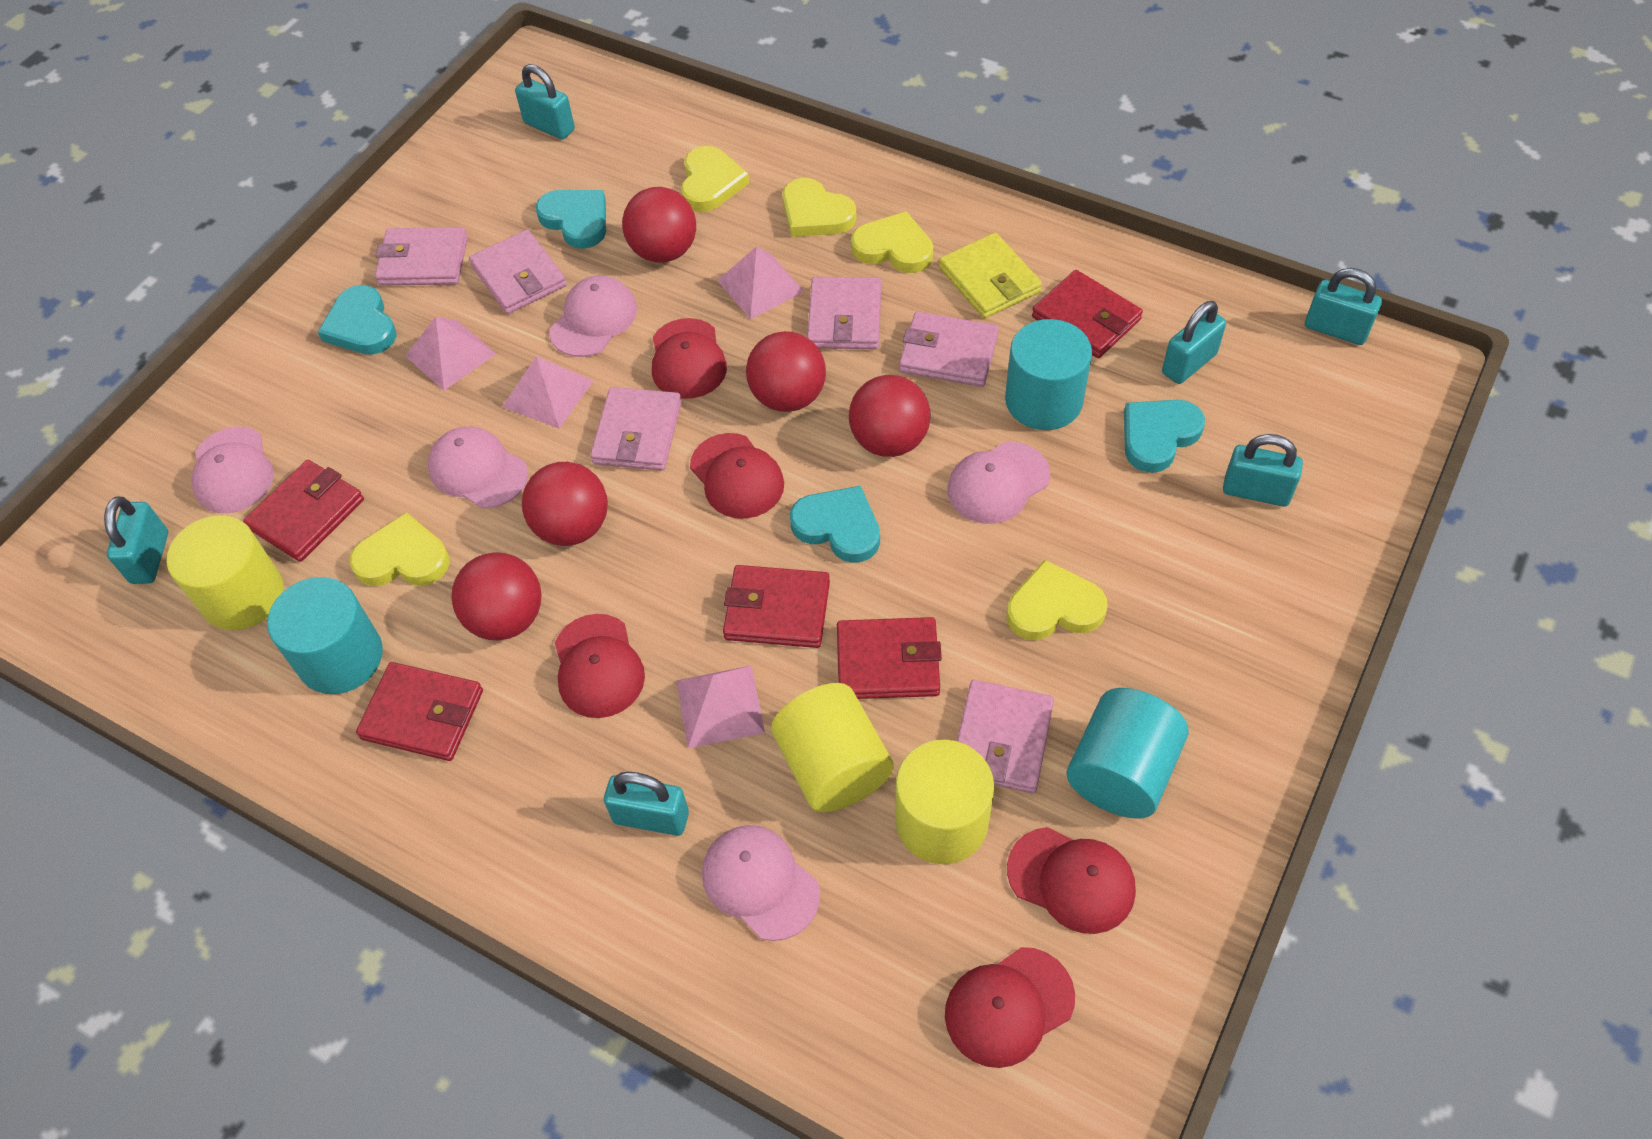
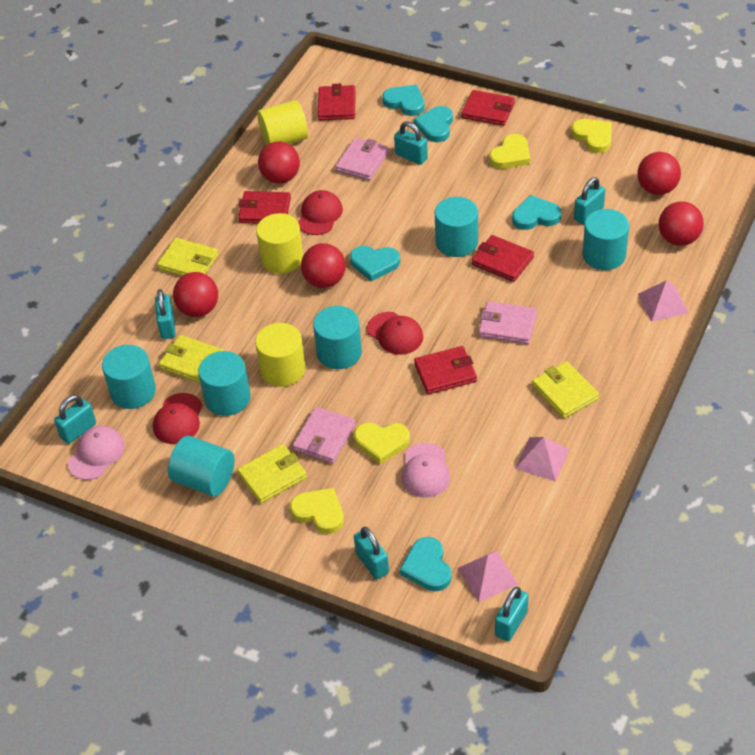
pink cap: [192,426,274,513] [428,427,528,509] [549,275,637,357] [702,825,820,941] [947,442,1050,524] = 5 -> [68,426,125,480] [401,443,450,498] = 2
pink pyramid: [405,317,496,390] [502,356,594,428] [676,665,765,748] [717,246,805,319] = 4 -> [457,551,518,602] [515,437,570,482] [638,280,689,322] = 3
pink wallet: [375,227,468,286] [469,230,567,314] [590,387,682,471] [807,277,881,349] [899,312,999,387] [957,680,1054,793] = 6 -> [293,407,356,463] [336,138,389,181] [479,301,537,344] = 3
red cap: [555,614,645,718] [652,318,727,399] [690,433,784,519] [945,947,1075,1068] [1007,827,1136,934] = 5 -> [153,393,202,444] [298,190,343,235] [367,312,423,355] = 3
turquoise cylinder: [267,577,383,694] [1005,319,1092,430] [1067,688,1189,819] = 3 -> [102,345,156,409] [168,436,235,496] [198,351,251,416] [313,306,362,369] [435,197,478,257] [583,209,629,270] = 6
turquoise heart: [318,285,397,355] [536,190,606,249] [790,486,880,563] [1124,400,1205,473] = 4 -> [350,246,400,282] [382,85,425,116] [400,537,452,591] [414,106,453,142] [512,195,561,230] = 5
yellow heart: [350,512,450,586] [681,146,749,212] [782,178,856,237] [851,211,933,273] [1007,560,1108,640] = 5 -> [290,488,344,534] [354,422,410,464] [489,134,530,169] [571,119,612,153] = 4
yellow wallet: [939,233,1042,318] = 1 -> [157,238,218,276] [159,335,224,383] [237,444,307,503] [532,361,599,418] = 4

